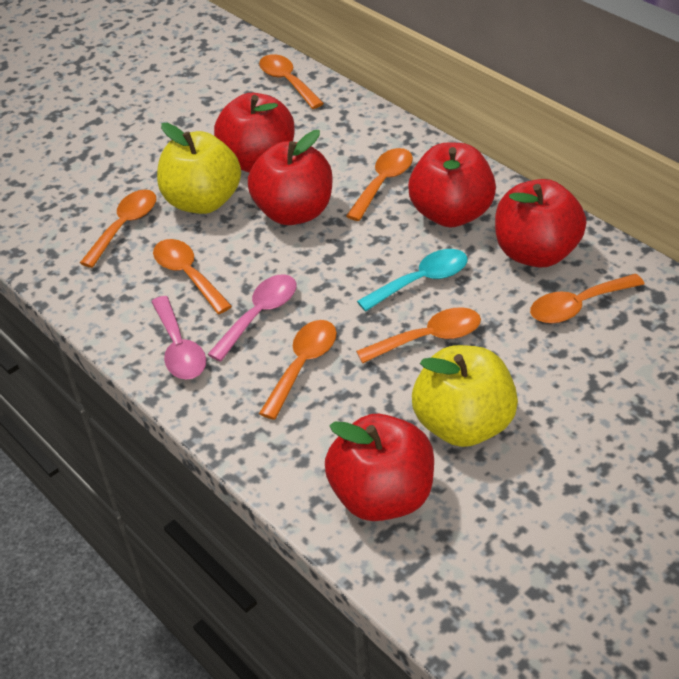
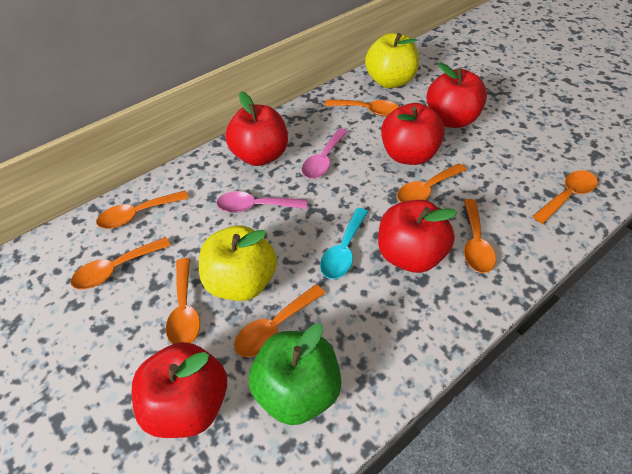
green apple: none = 0 -> [249,324,342,425] = 1
orange spoon: [80,189,156,268] [153,239,232,314] [259,54,324,109] [259,320,337,420] [346,148,413,221] [356,307,481,363] [530,274,645,323] = 7 -> [71,237,171,289] [96,191,189,229] [166,258,200,344] [234,284,325,357] [325,99,399,116] [397,163,466,202] [464,199,496,273] [533,170,598,224] = 8

